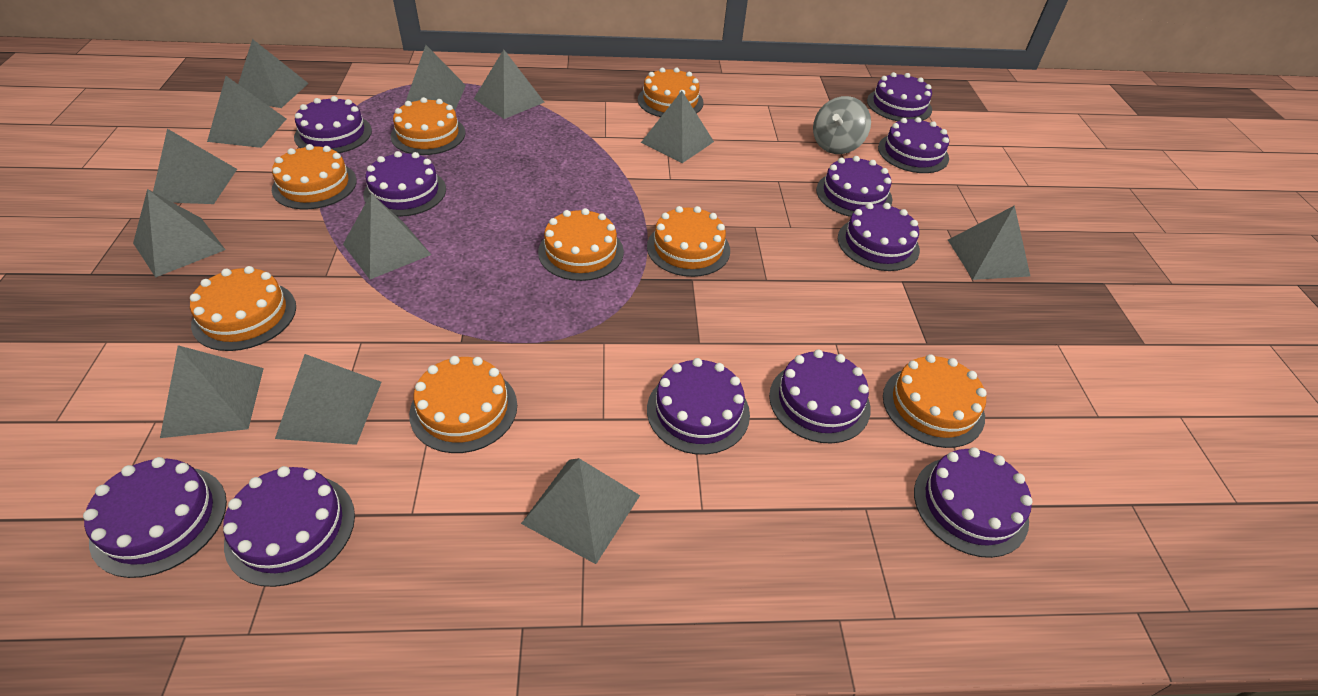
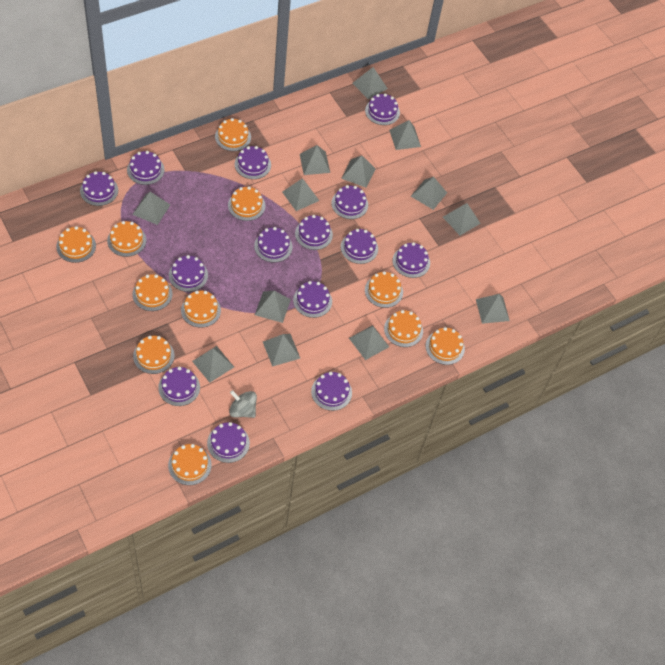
grey pyramid: [133,189,225,277] [153,129,237,204] [160,345,264,438] [207,76,286,148] [238,39,309,108] [275,354,381,445] [343,194,431,279] [406,45,466,110] [474,49,544,119] [521,458,640,564] [641,91,714,163] [948,205,1030,280] = 12 -> [132,192,170,225] [192,346,234,383] [255,291,291,323] [263,334,301,367] [282,178,319,211] [300,145,330,175] [341,155,376,188] [349,325,389,360] [352,67,388,99] [389,120,421,150] [411,177,447,210] [443,203,481,235] [476,294,510,324] = 13
orange cake: [190,266,296,351] [272,144,357,209] [391,97,465,155] [409,356,517,453] [538,208,624,281] [638,68,704,117] [647,206,730,277] [883,354,987,448] = 8 -> [56,226,96,263] [107,221,146,257] [132,274,172,311] [133,336,174,374] [168,444,212,485] [181,291,221,328] [215,118,251,151] [228,186,265,221] [365,271,403,308] [384,310,423,347] [426,327,465,365] = 11
purple cake: [83,457,227,578] [223,466,355,587] [294,96,372,153] [363,151,446,217] [647,358,750,455] [769,350,871,444] [816,156,892,217] [838,203,920,271] [867,72,932,121] [878,117,949,173] [914,447,1032,558] = 11 -> [80,171,118,206] [127,151,165,185] [158,367,200,406] [169,255,208,292] [207,422,250,463] [235,146,271,179] [254,227,292,263] [293,281,332,318] [295,215,333,250] [311,372,352,411] [331,185,368,219] [341,229,378,264] [365,93,400,125] [393,242,430,278] = 14

